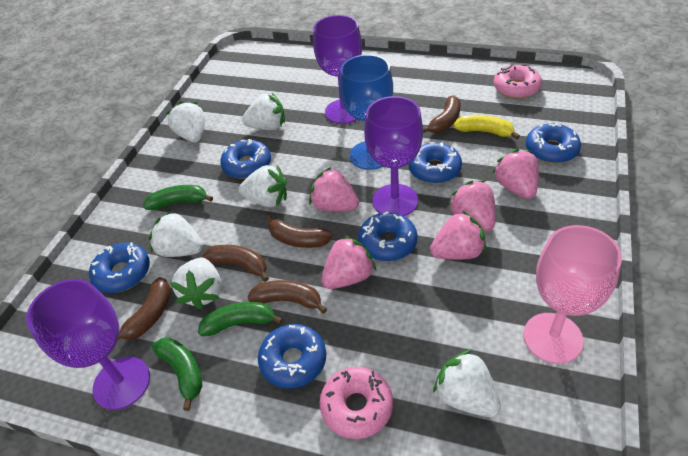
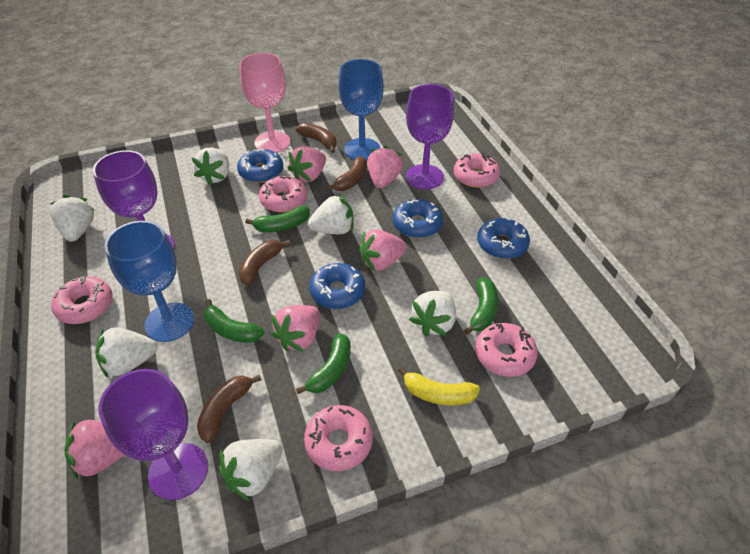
blue donut: [89,242,150,293] [220,139,271,179] [258,324,326,388] [358,211,417,261] [408,142,462,184] [526,123,581,163] = 6 -> [237,149,283,183] [309,263,365,309] [393,199,443,238] [477,218,530,259] = 4
blue goblet: [340,54,393,170] = 1 -> [105,221,194,342] [338,59,384,160] = 2
brown banana: [118,277,171,340] [202,245,269,282] [248,280,327,314] [266,215,333,248] [423,95,461,133] = 5 -> [197,375,261,443] [239,240,291,286] [296,123,337,153] [326,156,367,191] = 4
green banana: [143,185,213,210] [152,338,202,411] [198,302,283,336] = 3 -> [204,299,265,343] [245,206,310,232] [296,333,351,394] [464,278,498,335] = 4
pink donut: [319,367,393,439] [494,64,542,99] = 2 -> [51,276,113,324] [259,176,307,212] [304,405,373,471] [454,153,500,188] [475,323,538,377] = 5

